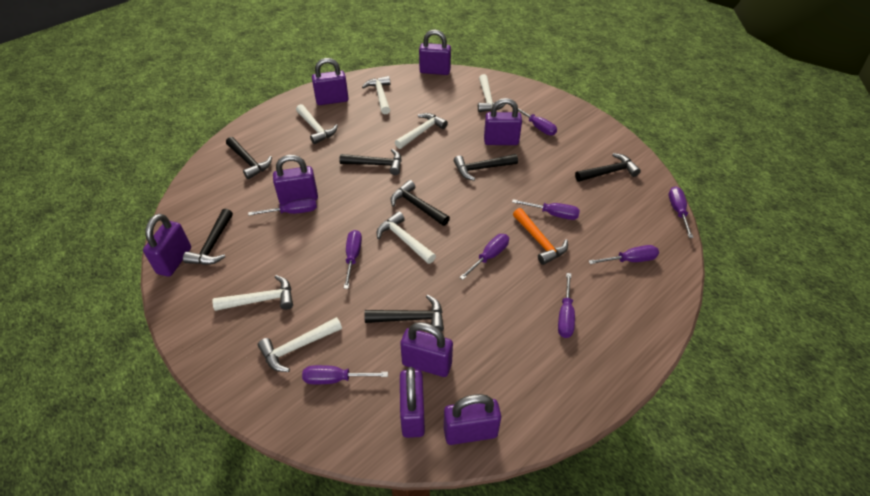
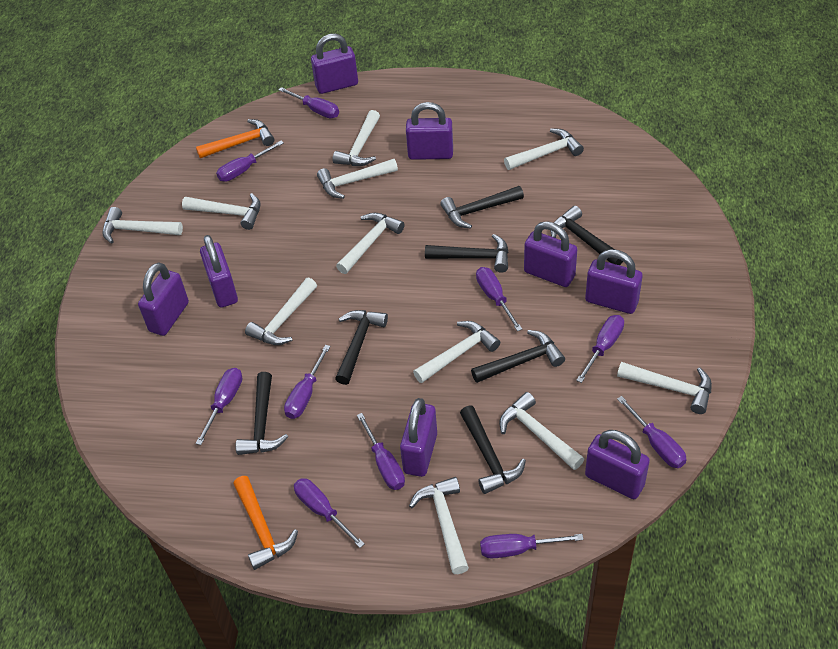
orange hammer: [513,208,568,265] = 1 -> [196,119,274,158] [233,476,298,570] = 2
purple screwdriver: [248,198,317,216] [302,365,388,384] [344,230,362,289] [459,234,509,280] [511,106,557,136] [512,199,580,220] [558,273,575,338] [589,245,659,264] [669,186,693,238] = 9 -> [196,368,242,445] [216,141,284,182] [279,87,339,118] [284,345,331,419] [294,478,365,548] [357,413,405,490] [476,267,522,331] [480,534,584,558] [576,315,624,383] [617,396,686,468] = 10
white hammer: [212,275,293,311] [258,317,342,372] [296,104,338,144] [362,76,390,115] [377,211,436,264] [395,113,448,149] [478,74,506,112] = 7 -> [102,207,183,244] [182,193,261,230] [245,278,317,345] [317,159,398,199] [332,110,380,166] [336,213,405,274] [409,477,469,574] [413,321,500,383] [499,392,584,470] [504,128,584,170] [617,362,712,414] = 11

